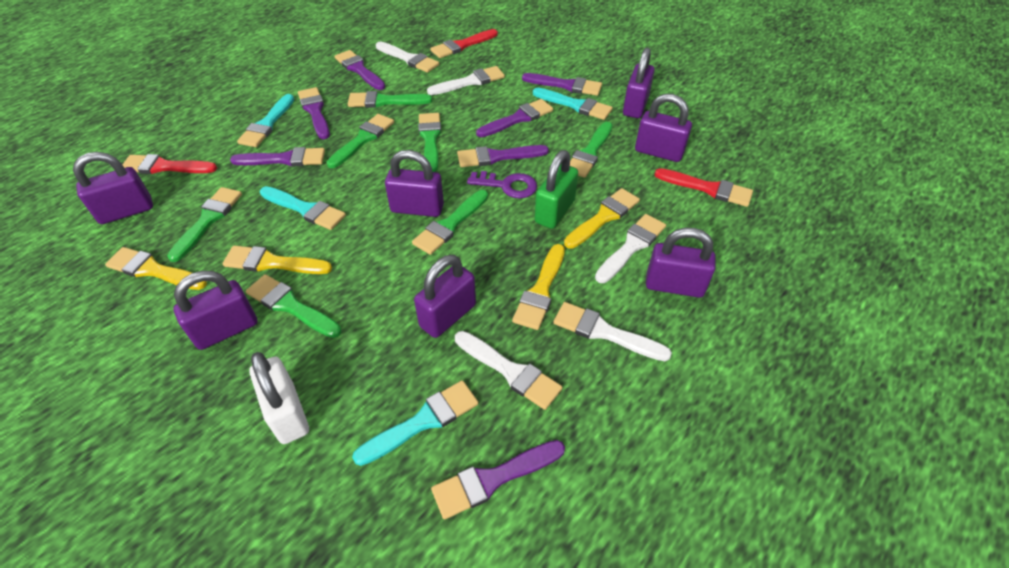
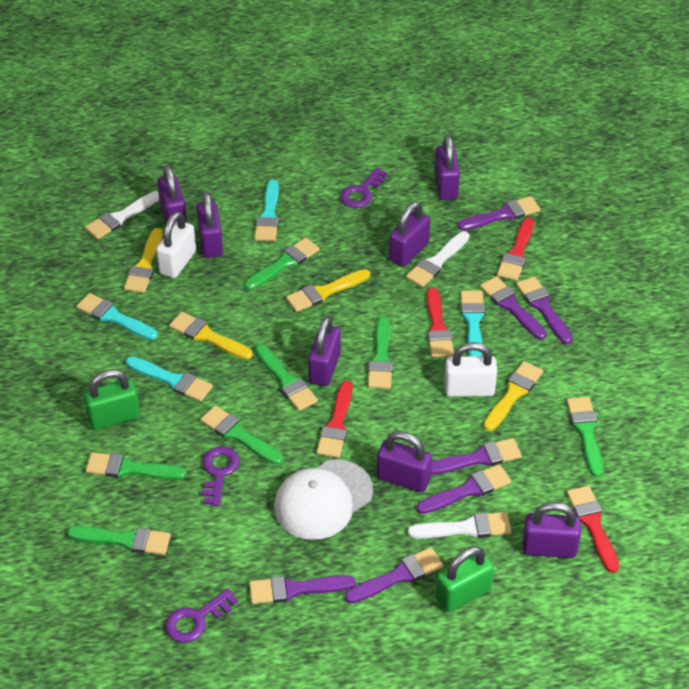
green padlock: [535,150,578,229] = 1 -> [84,369,140,430] [436,546,494,612] = 2
purple key: [467,171,537,199] = 1 -> [165,589,238,643] [202,446,240,506] [340,167,387,208] = 3
red brush: [122,154,217,174] [430,29,498,58] [654,168,753,207] = 3 -> [317,381,353,458] [427,287,454,357] [497,217,534,281] [567,486,619,573] = 4
white brush: [376,41,439,73] [427,66,505,95] [455,331,563,410] [553,302,672,361] [595,214,666,283] = 5 -> [85,191,159,239] [406,231,470,287] [408,512,511,538] = 3
white cap: none = 0 -> [274,459,373,540] = 1
white padlock: [249,352,309,444] = 1 -> [156,212,196,278] [444,342,497,397] = 2

